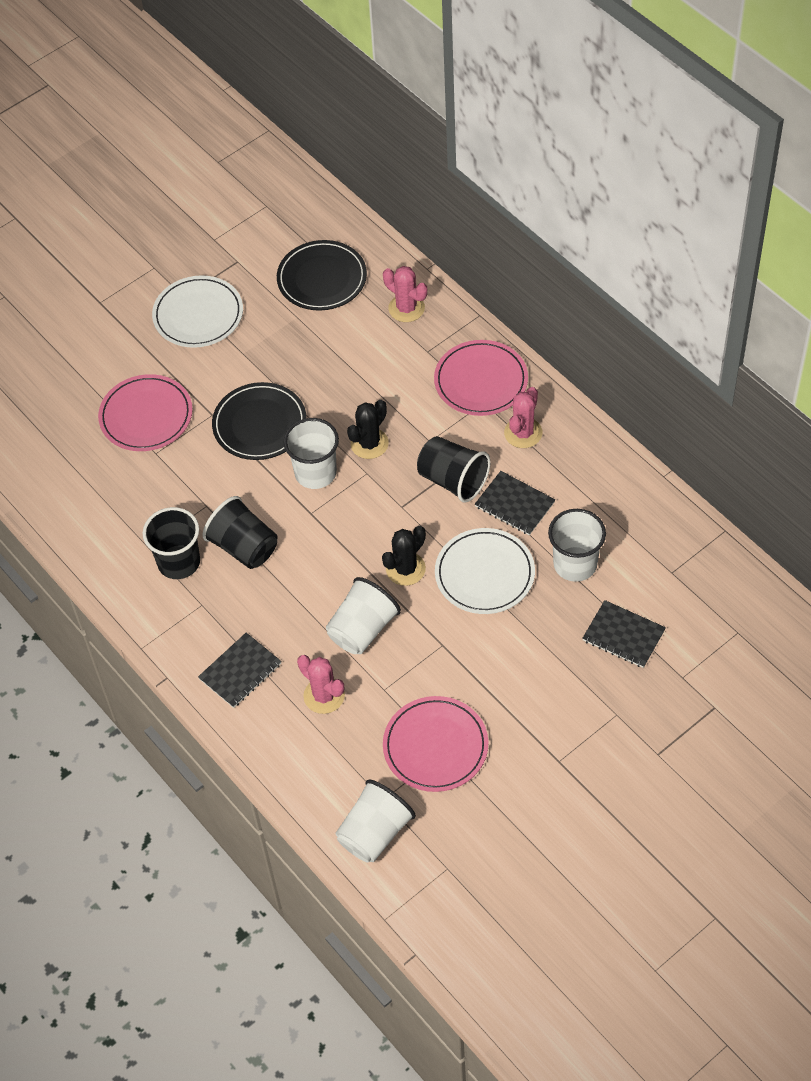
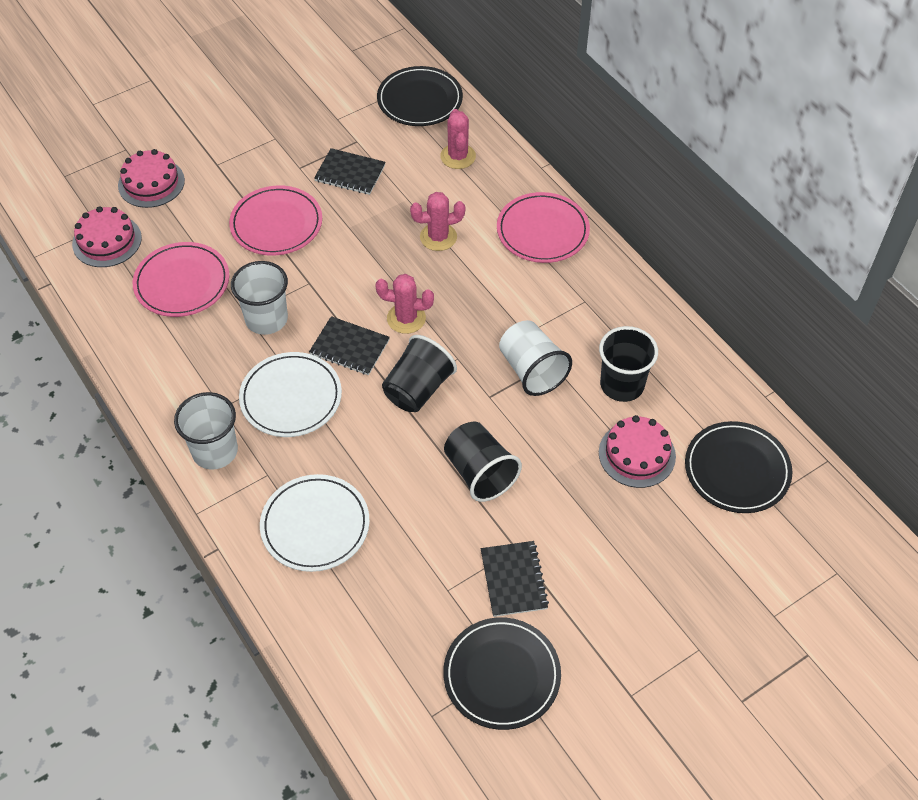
black cactus: [347,400,389,459] [382,526,426,586] = 2 -> none = 0
black plate: [212,382,307,460] [277,240,367,311] = 2 -> [377,66,463,126] [443,617,561,730] [685,421,792,513] = 3
pink cake: none = 0 -> [72,206,142,267] [118,149,185,208] [599,415,676,488] = 3
white cup: [284,418,339,489] [326,577,401,654] [336,779,416,863] [548,509,606,582] = 4 -> [174,392,238,469] [231,261,288,335] [499,320,572,396] = 3

